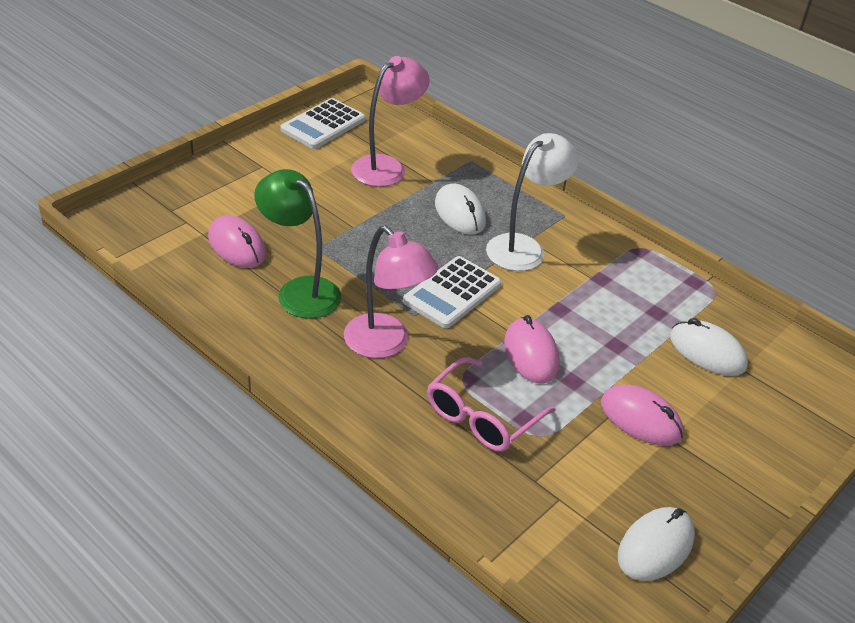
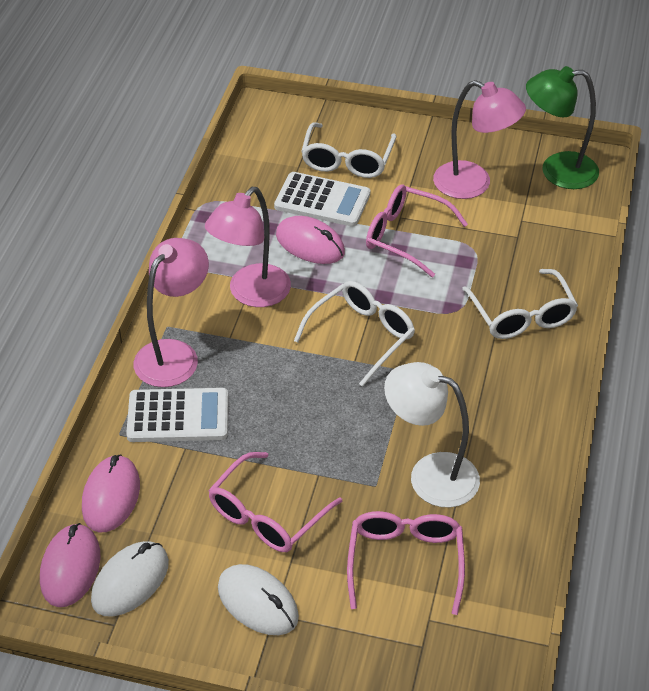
pink glasses: [427,357,556,452] = 1 -> [208,452,343,552] [347,511,465,615] [366,184,468,277] = 3
pink lamp: [344,226,438,358] [351,56,430,187] = 2 -> [134,238,209,387] [205,187,291,307] [433,80,526,199] = 3
white glasses: none = 0 -> [294,281,415,387] [301,122,397,178] [462,269,578,339] = 3
white mouse: [435,183,486,235] [618,507,695,581] [670,318,748,376] = 3 -> [91,541,169,617] [218,564,299,635] = 2

